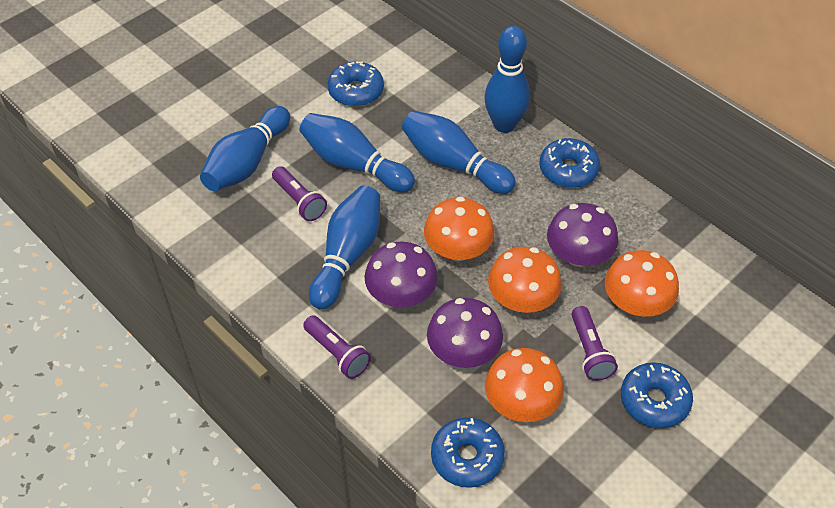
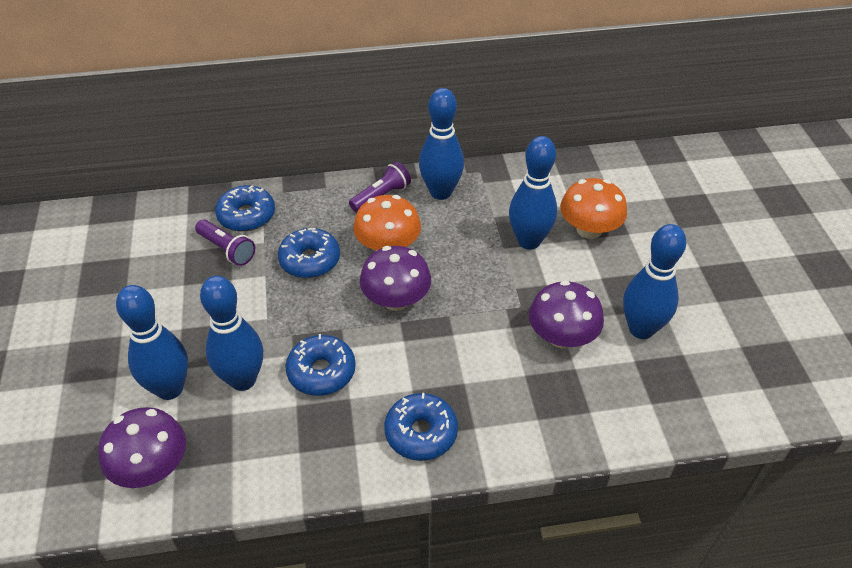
orange mushroom: [424,196,495,261] [485,348,564,422] [488,247,562,313] [605,250,679,317] = 4 -> [353,195,421,251] [560,178,627,239] = 2
purple flashlight: [272,166,327,221] [303,315,371,379] [571,306,618,381] = 3 -> [195,219,255,266] [349,161,411,213] = 2

